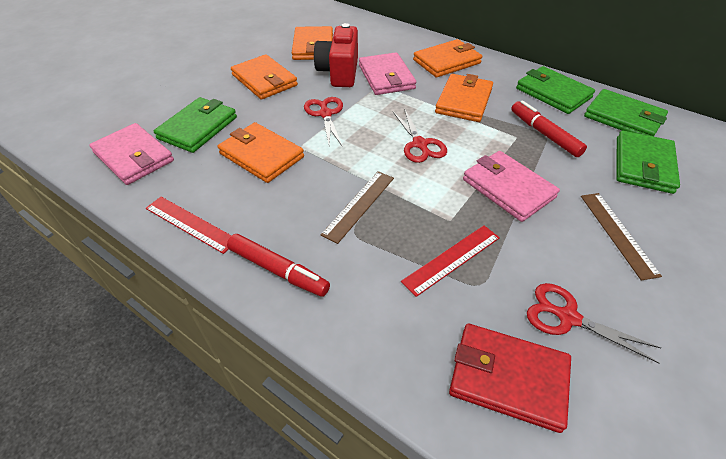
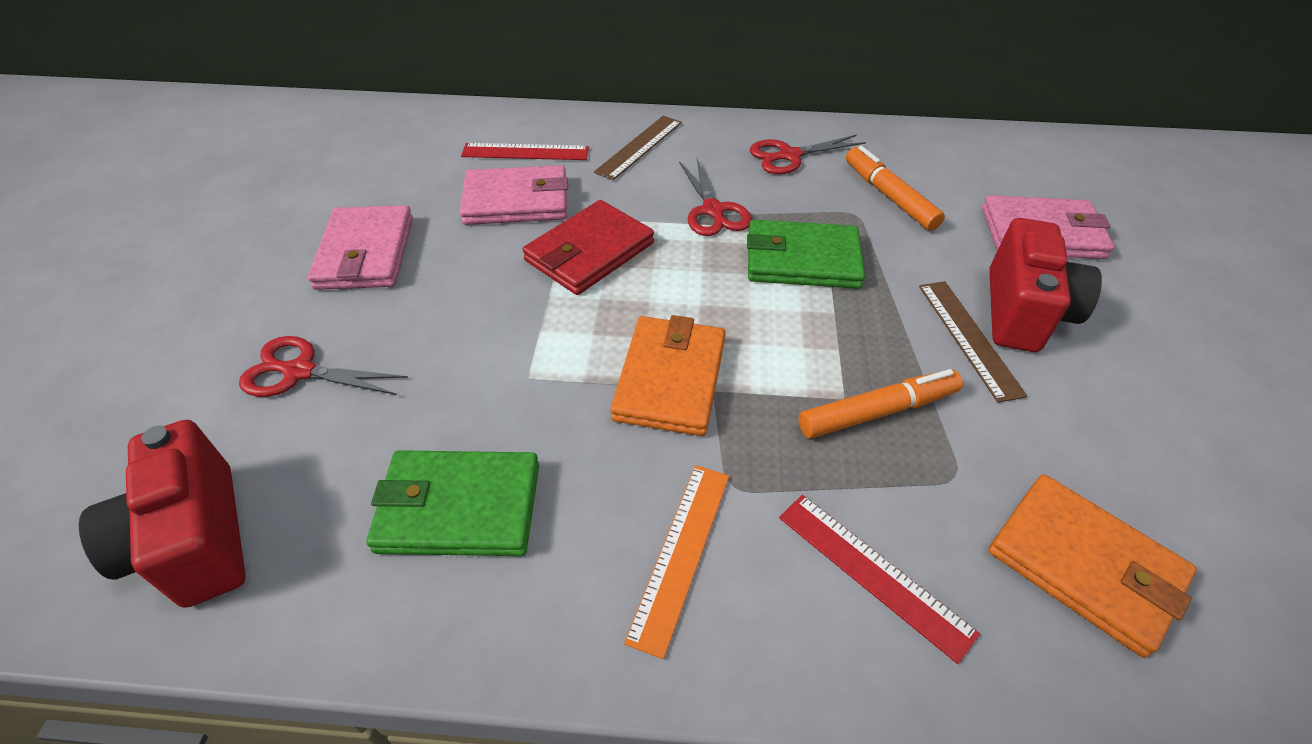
green wallet: [154,97,237,153] [516,66,595,114] [584,89,668,137] [616,130,680,194] = 4 -> [367,450,539,556] [747,219,865,289] = 2
orange marker: none = 0 -> [799,369,963,439] [846,146,945,231] = 2
orange ruler: none = 0 -> [624,465,729,659] = 1
orange wallet: [218,122,304,183] [231,54,298,100] [292,26,333,60] [413,39,482,78] [435,74,493,122] = 5 -> [610,315,726,436] [988,474,1197,658] = 2
red camera: [314,23,358,87] = 1 -> [79,420,246,608] [989,218,1102,352] = 2
red marker: [227,234,330,297] [511,101,587,157] = 2 -> none = 0

